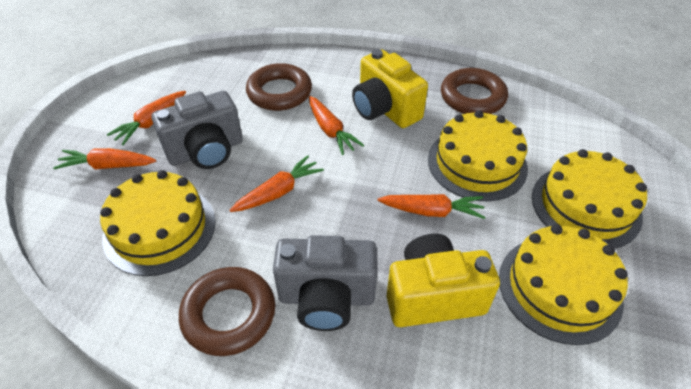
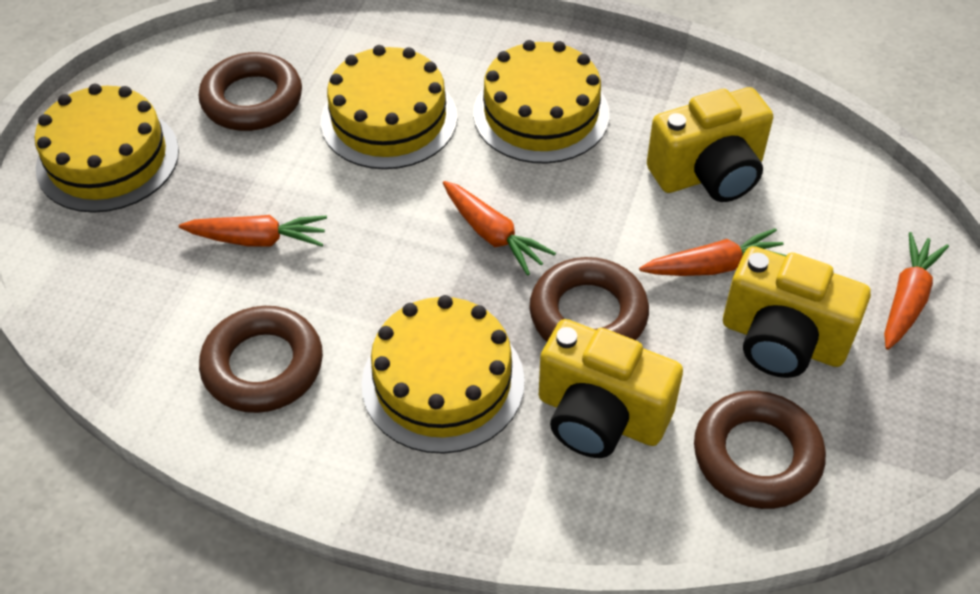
brown ring: [179,267,275,356] [246,63,312,111] [441,68,508,114] = 3 -> [199,52,302,131] [199,306,323,413] [529,257,649,342] [694,391,826,509] = 4
grey camera: [152,91,243,169] [273,235,377,331] = 2 -> none = 0
orange carrot: [53,148,156,170] [106,91,186,145] [229,155,324,212] [309,96,364,155] [378,194,486,219] = 5 -> [179,215,327,247] [443,181,556,276] [639,228,787,276] [884,232,949,350] = 4
yellow camera: [352,49,428,128] [387,234,500,327] = 2 -> [539,319,683,458] [647,87,773,202] [723,246,871,378] = 3

